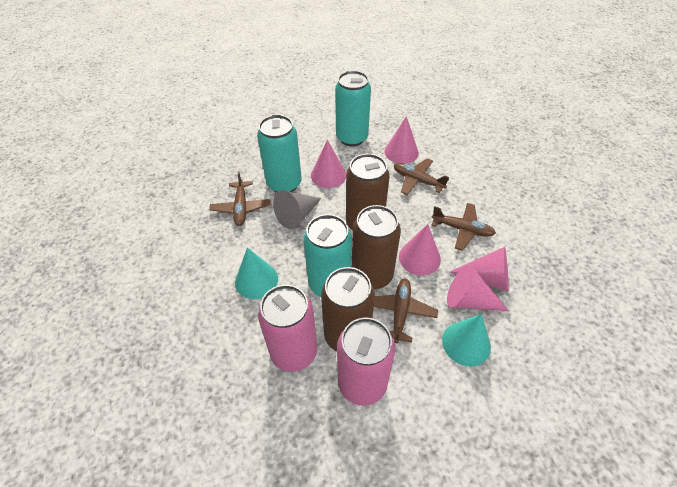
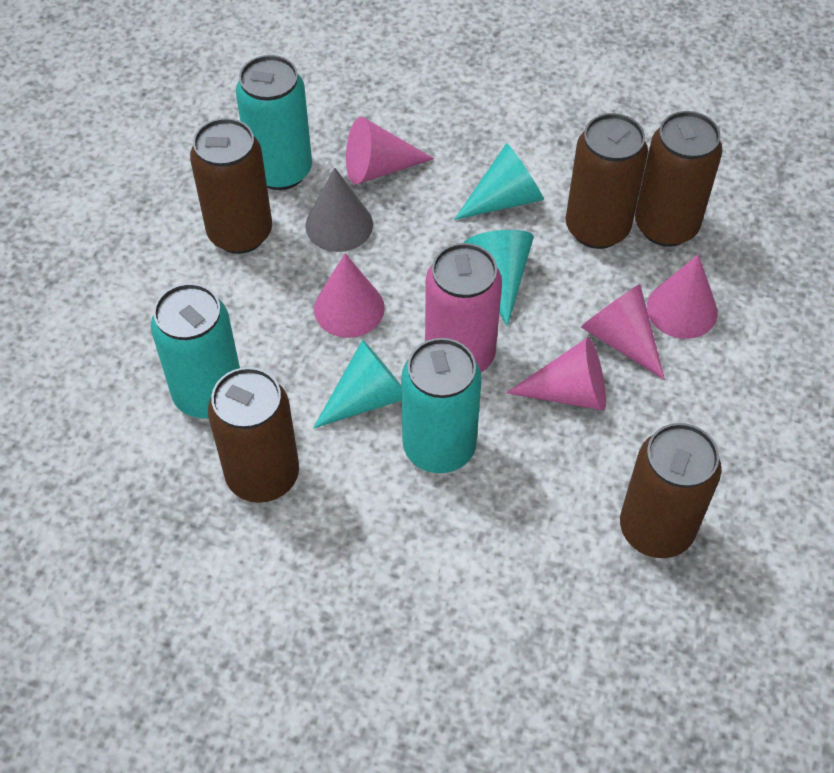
brown can: [321,267,375,351] [346,154,390,230] [352,205,401,289] = 3 -> [190,118,272,254] [208,367,299,503] [566,113,648,249] [620,423,721,558] [635,111,722,247] = 5
brown plane: [209,171,270,226] [374,278,438,343] [394,158,449,195] [431,203,496,251] = 4 -> none = 0
pink can: [258,285,317,372] [337,318,395,406] = 2 -> [425,243,502,373] = 1
turquoise cone: [235,247,278,299] [442,314,491,366] = 2 -> [313,340,402,429] [454,143,544,220] [464,230,534,327] = 3

